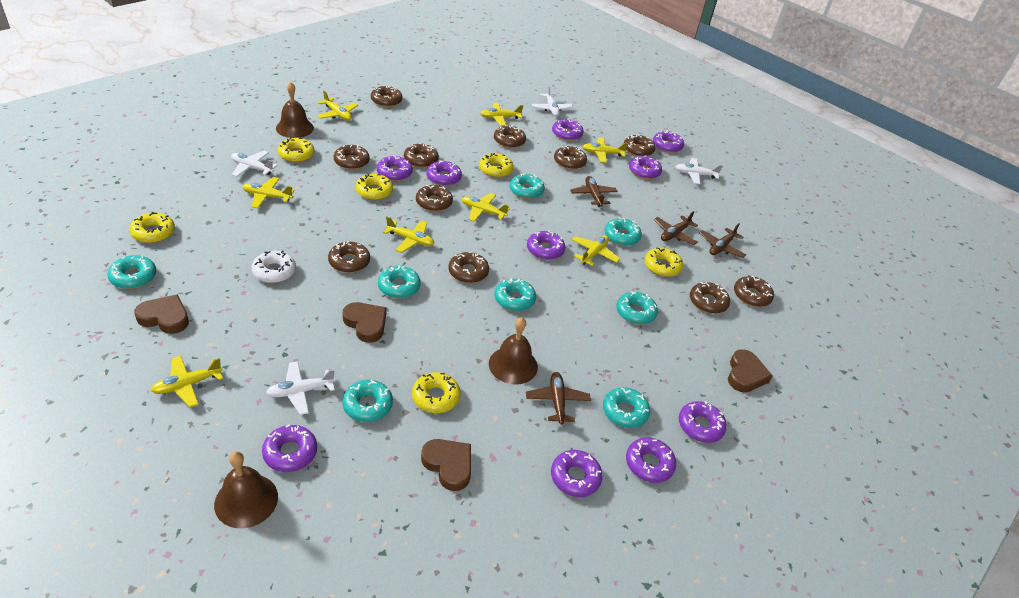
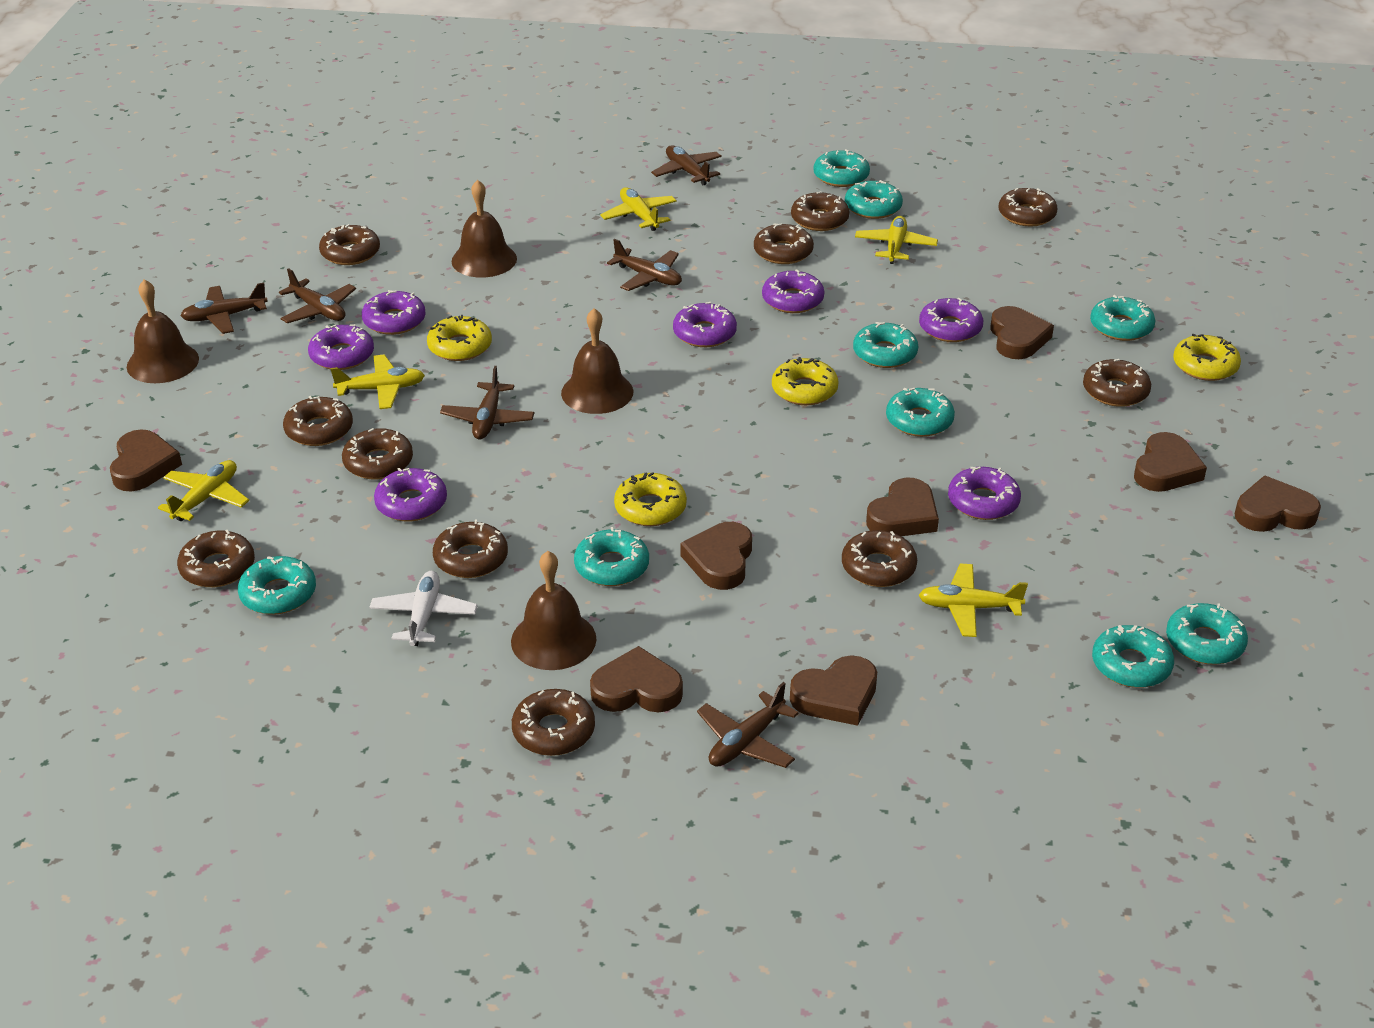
brown bell: [214,451,278,528] [276,82,314,138] [489,317,538,385] = 3 -> [127,279,199,383] [451,180,517,278] [511,551,597,670] [561,308,633,414] = 4
brown heart: [134,294,189,334] [343,302,386,343] [421,439,471,491] [728,349,773,393] = 4 -> [110,429,182,491] [590,646,683,713] [680,522,752,590] [790,655,877,726] [866,478,939,536] [990,306,1054,359] [1134,432,1207,492] [1235,476,1321,532] = 8
brown plane: [526,372,591,425] [570,176,618,207] [654,211,698,245] [700,223,746,258] = 4 -> [180,283,268,334] [279,268,356,323] [440,366,534,440] [607,239,682,291] [651,145,722,185] [697,682,799,768] = 6
purple donut: [262,424,317,472] [377,155,413,181] [426,160,462,186] [527,230,565,260] [551,450,603,497] [552,119,584,141] [626,437,676,483] [629,156,662,179] [653,130,684,153] [679,401,727,443] = 10 -> [308,324,374,370] [362,290,426,335] [374,468,447,521] [673,302,737,347] [762,269,824,313] [919,298,983,342] [948,467,1021,520] = 7
turquoise donut: [107,255,156,289] [342,380,393,422] [378,266,421,299] [495,278,536,311] [509,174,545,199] [603,387,650,428] [605,217,642,246] [616,292,658,325] = 8 -> [238,556,316,615] [574,527,649,586] [814,149,870,187] [845,180,903,219] [853,322,918,368] [886,388,955,437] [1090,295,1155,341] [1092,625,1174,688] [1166,603,1248,665] = 9
white donut: [251,250,296,283] = 1 -> none = 0
white plane: [231,151,278,177] [266,361,335,415] [532,85,573,116] [676,158,723,184] = 4 -> [370,571,478,646] = 1
yellow donut: [129,212,175,243] [278,138,314,162] [356,174,393,200] [412,372,461,413] [479,153,514,178] [645,248,683,277] = 6 -> [427,315,492,361] [614,472,687,526] [772,357,839,405] [1173,334,1241,381] = 4
yellow plane: [151,356,223,408] [243,177,295,208] [317,91,358,121] [383,217,435,253] [462,193,510,222] [480,103,523,126] [571,235,620,266] [583,137,628,163] = 8 -> [158,460,249,521] [331,355,425,409] [600,187,677,231] [855,216,938,264] [919,564,1028,637] = 5

